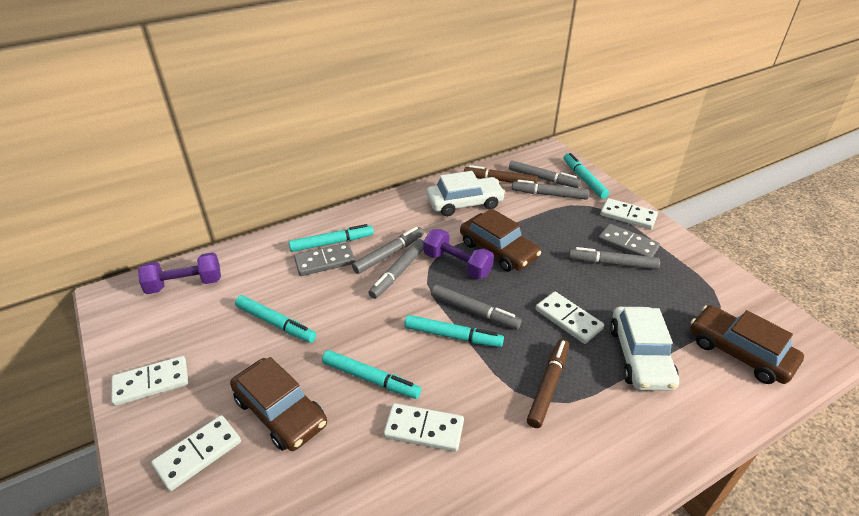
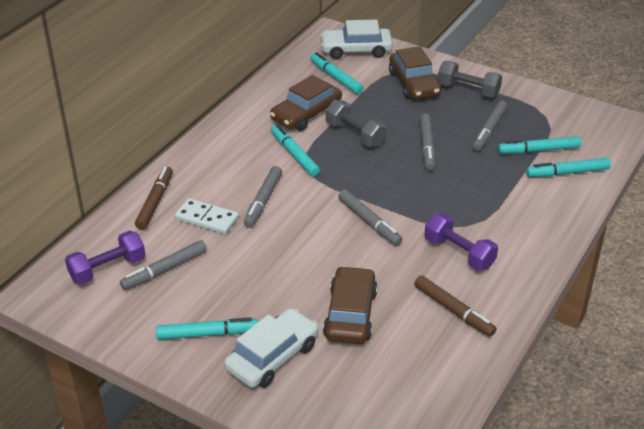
grey domino: [294,243,355,276] [598,224,660,257] = 2 -> none = 0
grey dumbbell: none = 0 -> [326,100,387,147] [438,61,502,98] = 2
grey marker: [352,227,424,274] [368,239,424,299] [431,285,521,329] [509,161,581,188] [512,180,590,200] [569,247,660,270] = 6 -> [120,240,207,290] [244,166,282,228] [338,189,402,246] [420,114,435,170] [472,101,508,151] = 5
white domino: [111,356,188,406] [151,415,241,491] [383,403,464,452] [535,291,604,344] [600,198,658,229] = 5 -> [175,198,239,234] = 1

